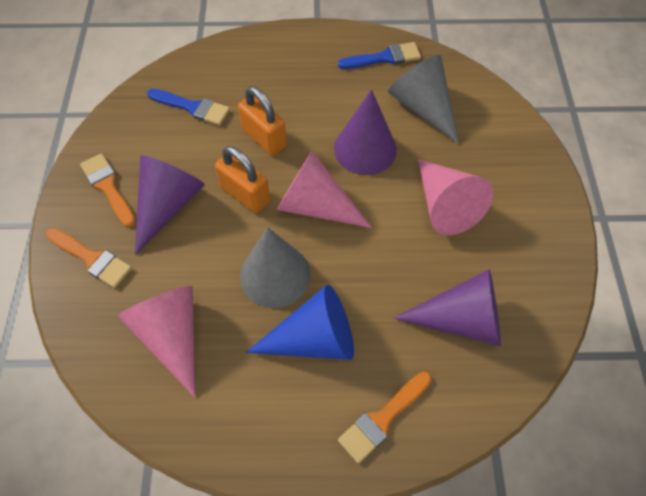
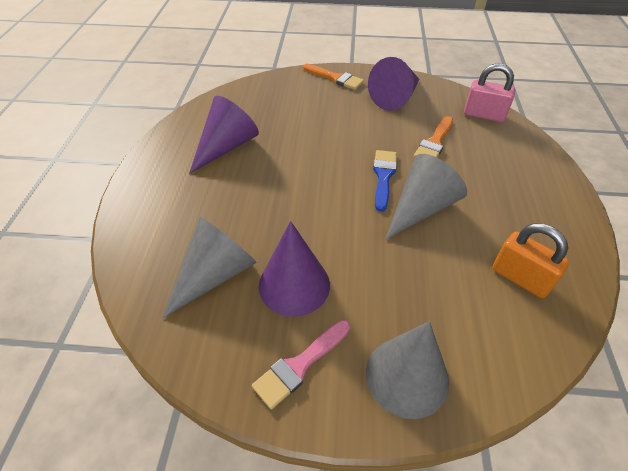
blue brush: [147,89,230,125] [338,42,421,69] = 2 -> [373,150,397,212] = 1
blue cone: [246,285,354,360] = 1 -> none = 0
grey cone: [240,227,311,308] [388,55,459,145] = 2 -> [163,217,257,318] [366,321,449,419] [385,154,467,240] = 3
orange brush: [46,228,132,288] [80,153,136,227] [338,372,432,463] = 3 -> [303,64,364,90] [414,116,453,158] = 2
orange padlock: [215,146,270,213] [238,86,287,155] = 2 -> [493,223,570,298] = 1
pink brush: none = 0 -> [252,320,350,409] = 1
pink cone: [118,286,196,398] [277,151,372,228] [418,159,493,235] = 3 -> none = 0
pink padlock: none = 0 -> [464,63,515,122] = 1

